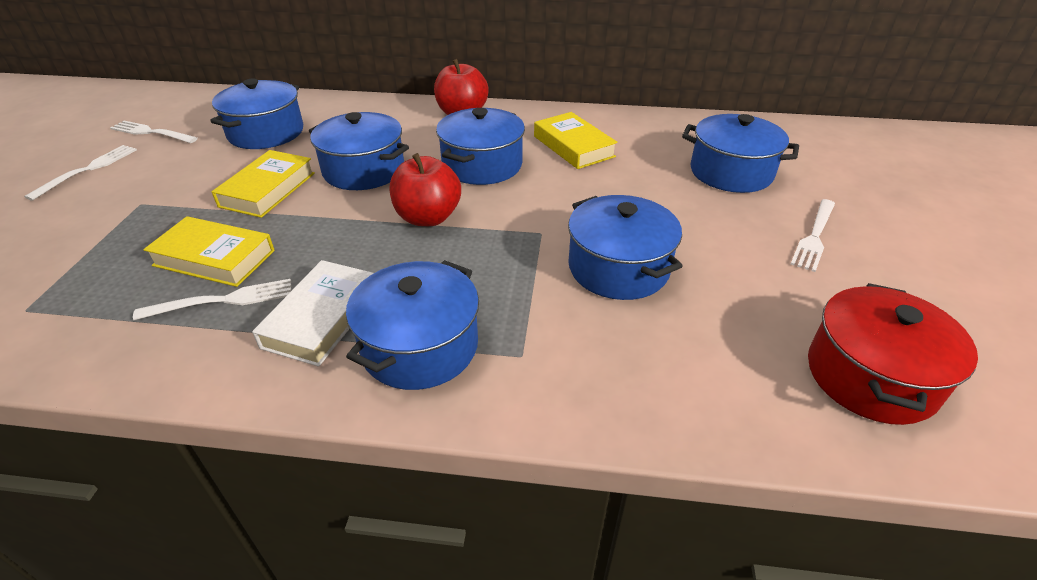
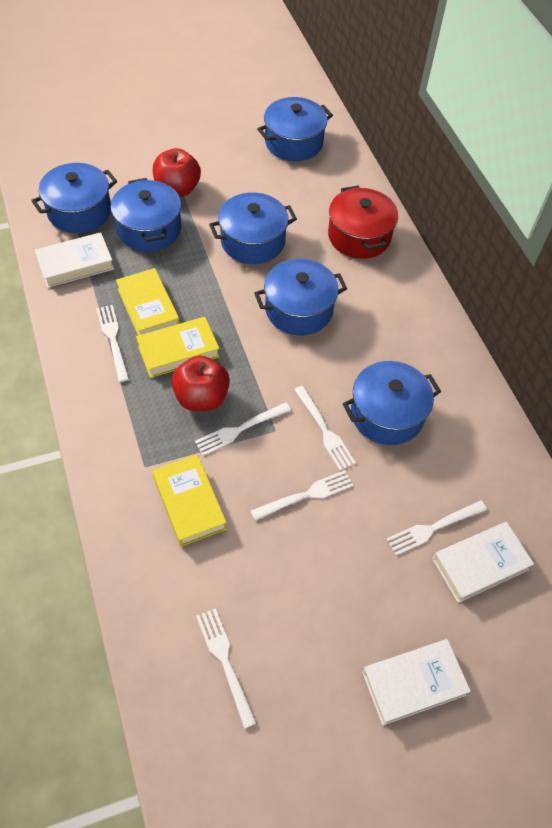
white book: [252,260,374,367] = 1 -> [35,232,114,288] [362,639,471,725] [433,522,534,603] = 3
white fork: [24,145,137,201] [110,121,198,143] [133,279,291,320] [791,199,835,272] = 4 -> [96,305,129,382] [195,402,291,456] [196,608,257,729] [251,470,353,521] [294,386,356,470] [387,500,487,555] = 6

